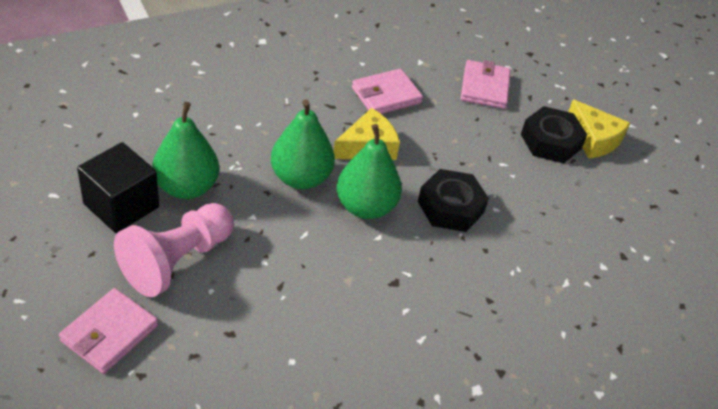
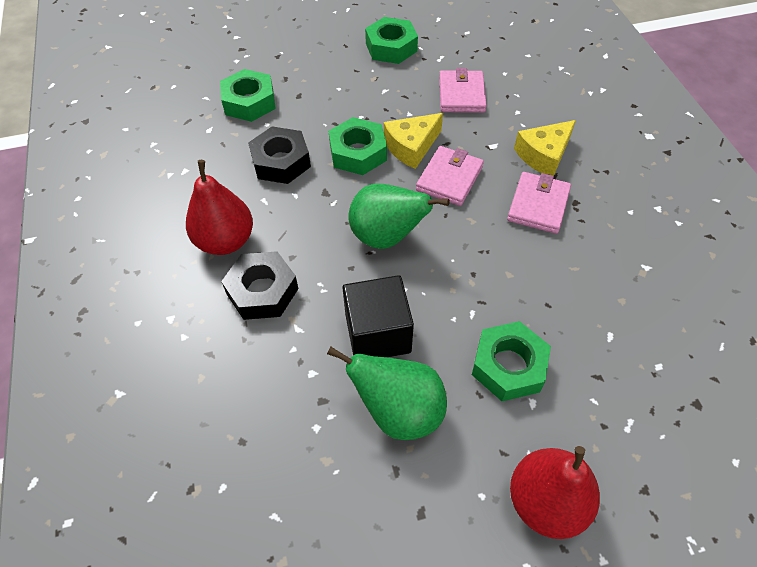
green nut: none = 0 -> [220,69,276,122] [329,117,387,175] [365,17,418,64] [472,321,551,401] = 4
green pear: [152,102,219,199] [271,99,335,190] [337,124,402,219] = 3 -> [327,346,447,440] [348,183,450,249] = 2
pink pawn: [114,203,234,297] = 1 -> none = 0
red pear: none = 0 -> [186,160,253,255] [510,446,600,539] = 2

